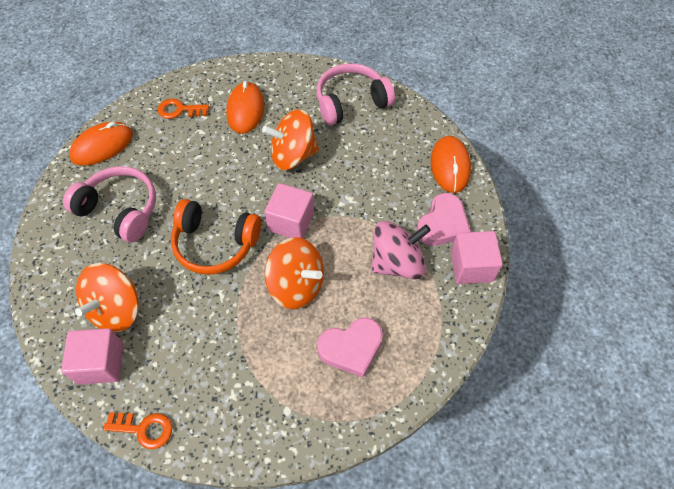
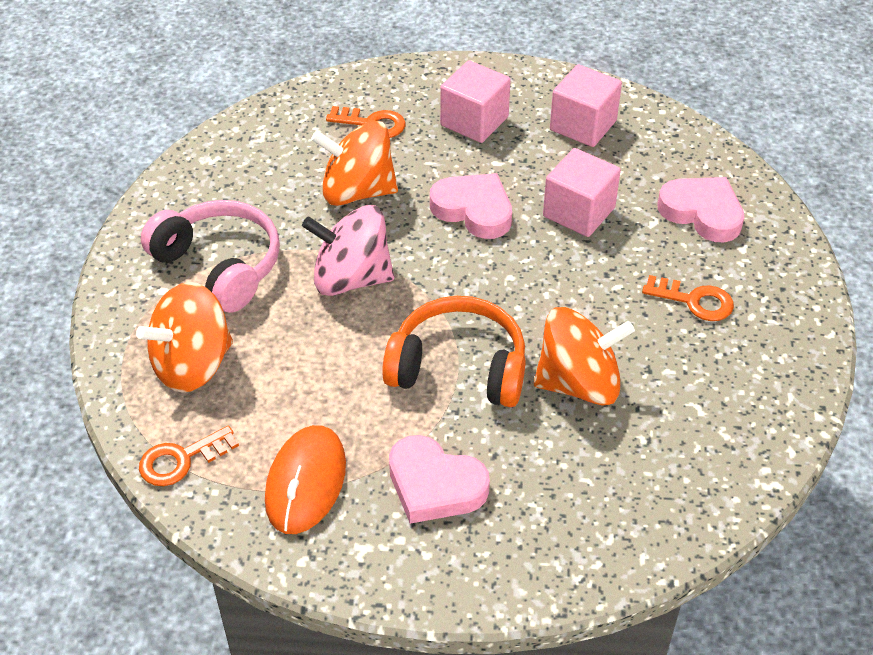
orange key: [103,412,172,449] [158,99,209,119] = 2 -> [139,426,239,486] [326,106,405,138] [642,275,734,321] = 3
orange mouse: [69,122,133,165] [226,81,264,134] [431,136,471,193] = 3 -> [265,425,346,534] = 1
pink headphones: [63,166,156,243] [317,63,395,125] = 2 -> [141,200,280,313] = 1
pink heart: [317,317,383,377] [417,193,471,246] = 2 -> [389,435,490,524] [430,173,512,239] [657,177,744,242] = 3

